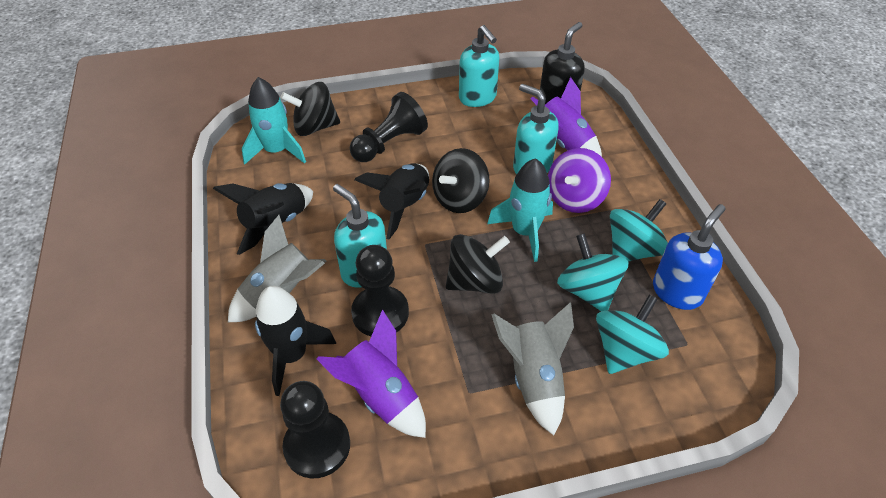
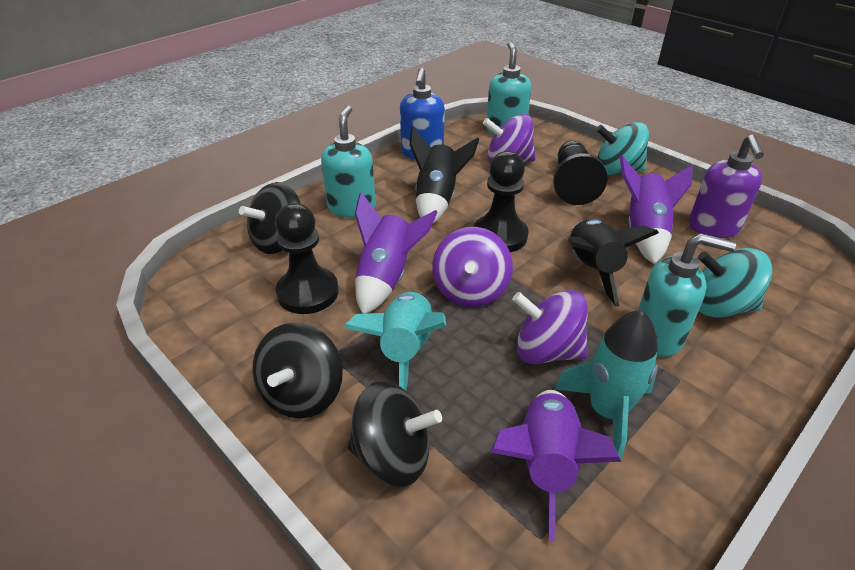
black rocket: [213,183,313,255] [255,286,336,396] [354,163,429,239] = 3 -> [410,127,479,223] [568,220,659,307] = 2
black soap dispenser: [540,22,585,104] = 1 -> none = 0
grey rocket: [228,215,326,322] [492,302,574,435] = 2 -> none = 0
purple rocket: [317,310,426,438] [530,77,602,157] = 2 -> [355,192,438,314] [491,390,621,541] [619,155,693,264] = 3
purple soap dispenser: none = 0 -> [689,135,764,238] = 1
purple spinning top: [548,148,611,213] = 1 -> [432,227,513,307] [483,114,536,164] [512,290,588,364] = 3
turquoise spinning top: [557,233,629,311] [596,295,669,374] [610,199,668,261] = 3 -> [596,122,649,175] [698,248,773,318] = 2

